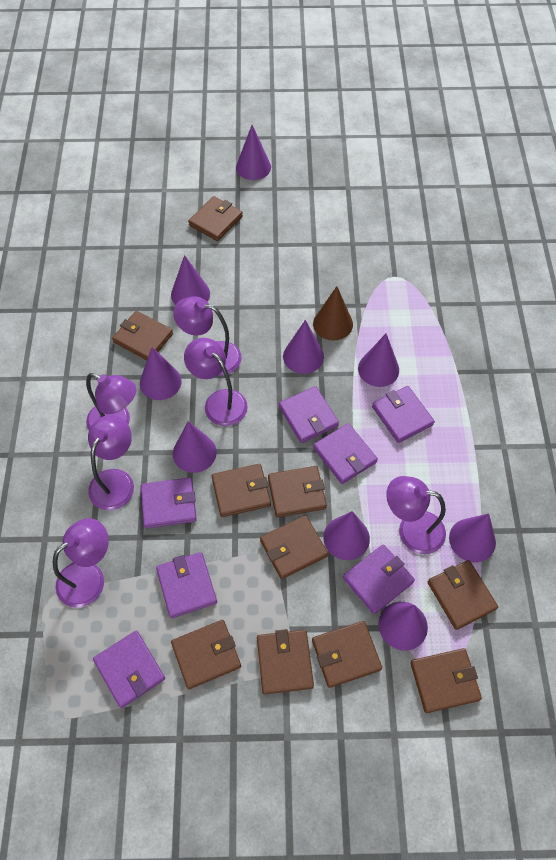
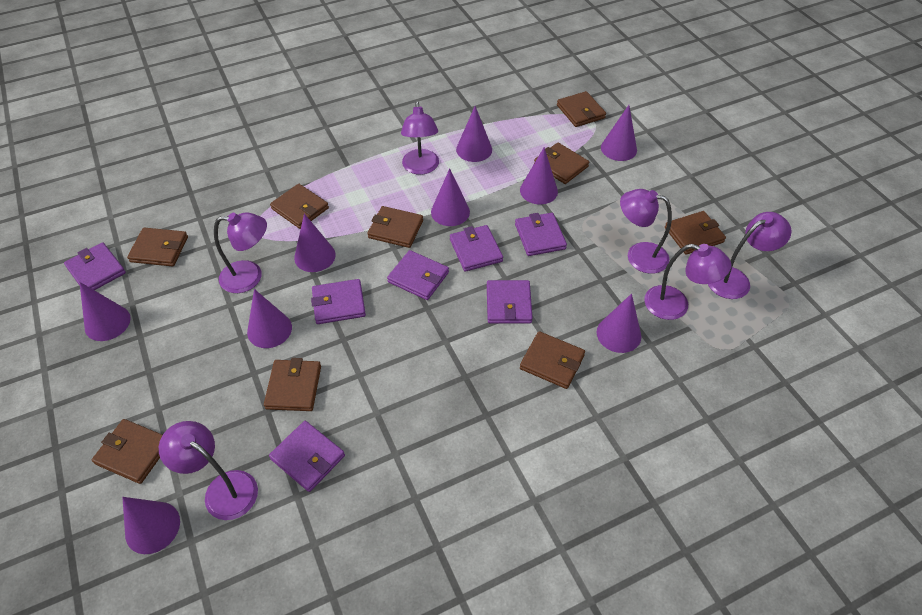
brown cone: [313,286,353,341] = 1 -> none = 0
brown wallet: [112,311,173,360] [171,620,241,689] [188,196,243,241] [212,464,271,517] [257,629,314,694] [260,515,328,579] [268,466,327,518] [312,621,382,688] [410,648,482,713] [428,560,498,630] = 10 -> [92,419,162,484] [127,228,188,267] [264,358,321,411] [270,184,329,229] [367,206,423,248] [520,331,585,389] [534,143,589,184] [557,91,606,127] [665,211,726,255] = 9

